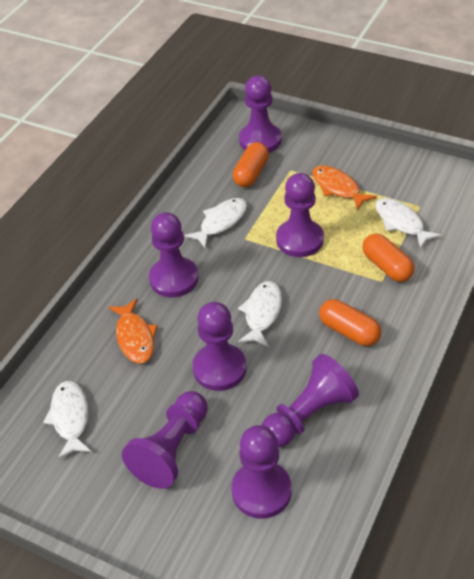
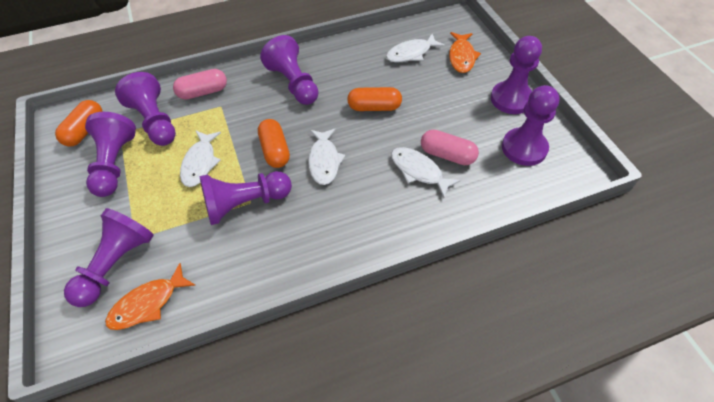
pink capsule: none = 0 -> [173,69,227,100] [421,130,479,165] = 2

